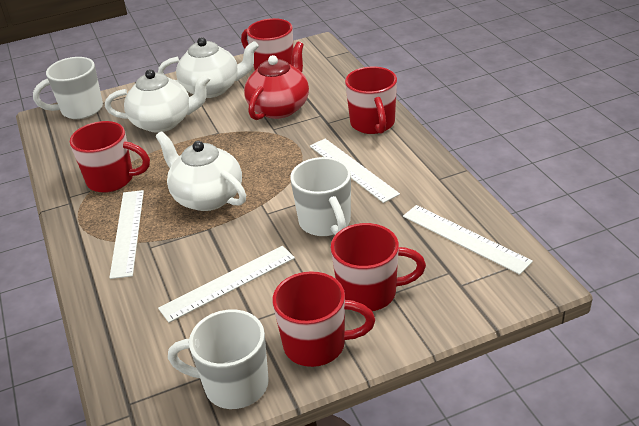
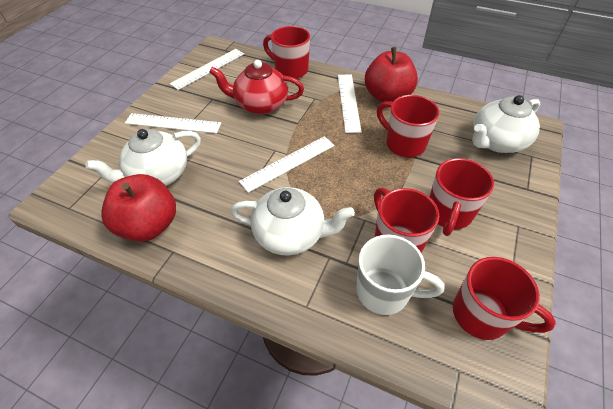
red apple: none = 0 -> [101,174,176,242] [365,47,418,103] = 2
white mug: [33,57,103,119] [168,309,269,409] [290,157,351,236] = 3 -> [356,235,444,315] = 1

